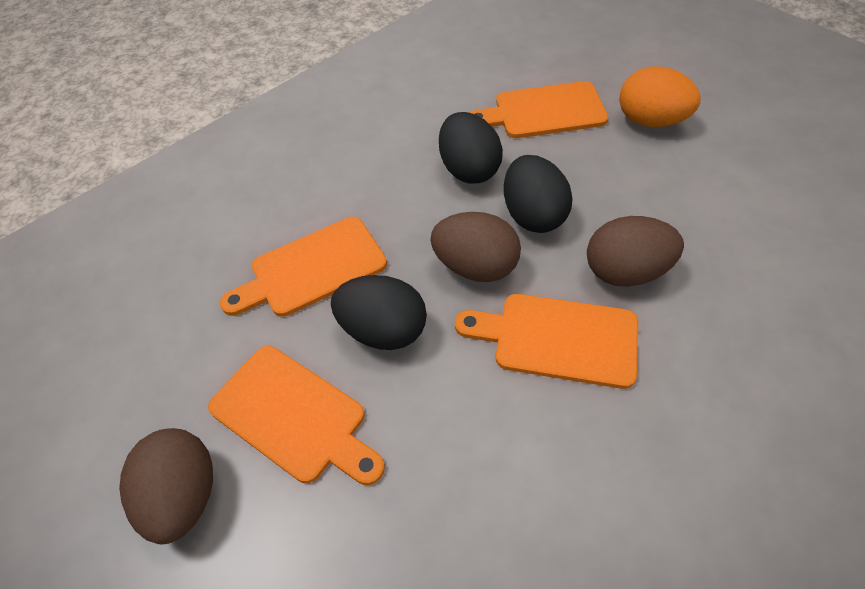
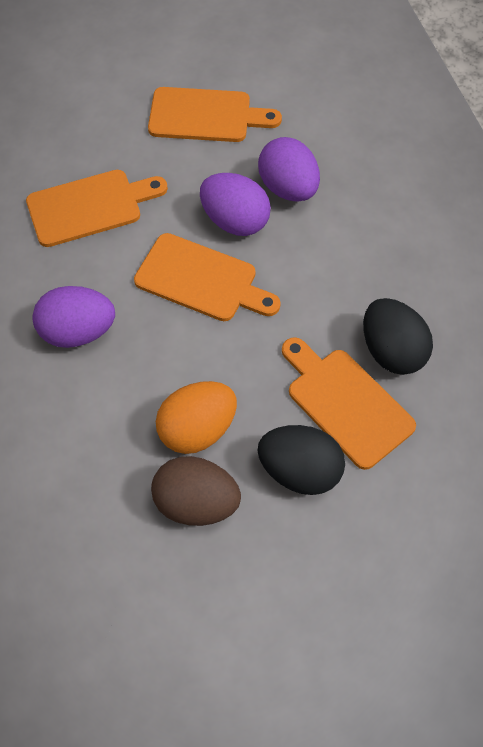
black egg: [331,275,427,350] [439,112,503,183] [504,155,573,233] = 3 -> [257,425,345,495] [363,298,433,375] = 2
brown egg: [119,428,213,544] [430,212,521,282] [587,216,684,287] = 3 -> [151,456,241,526] = 1
purple egg: none = 0 -> [32,286,115,348] [200,173,271,236] [258,137,320,202] = 3

